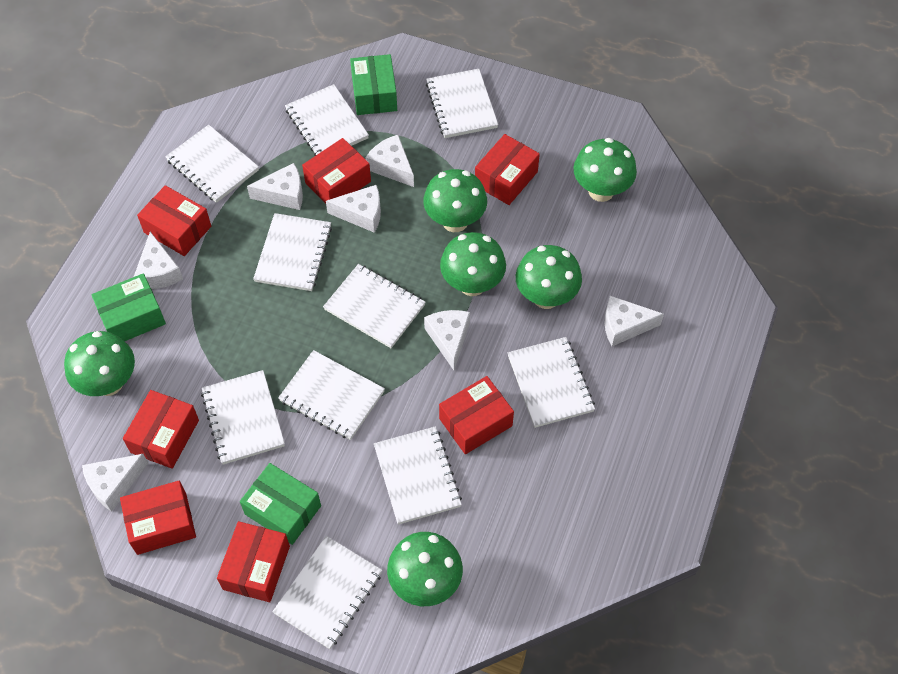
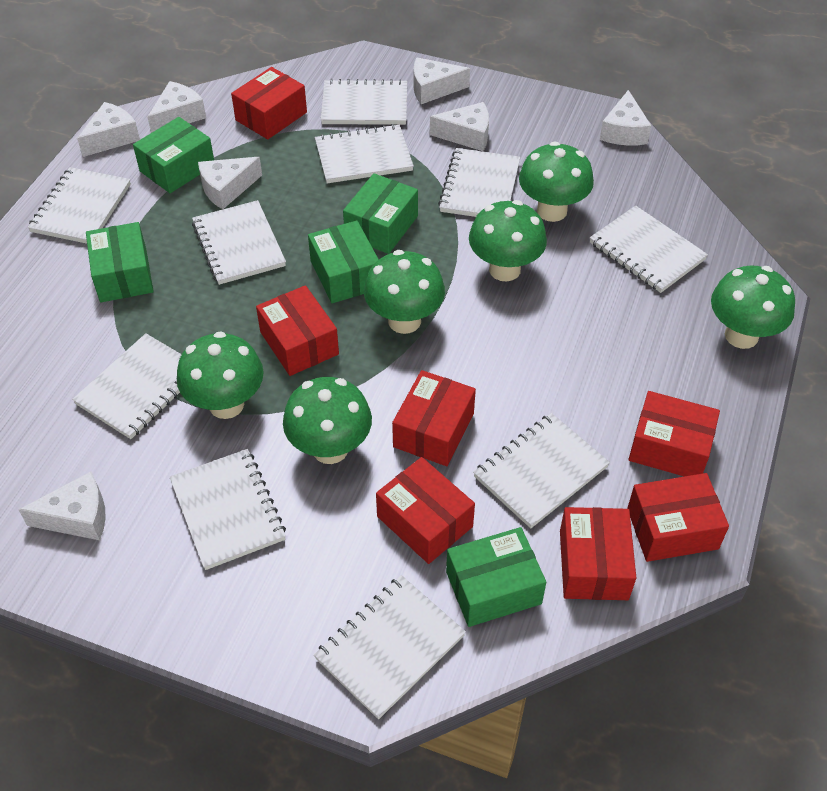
green box: [91,273,166,341] [240,463,321,545] [350,54,397,115] = 3 -> [86,222,154,302] [133,117,214,193] [308,220,379,303] [343,173,418,254] [446,527,546,627] = 5

